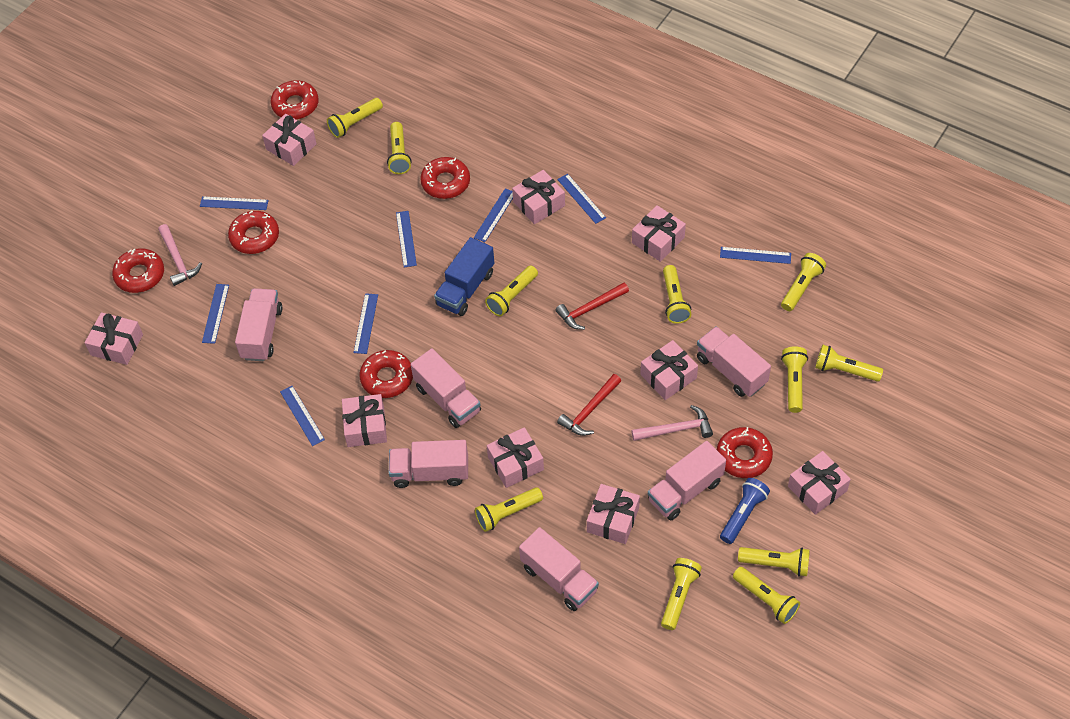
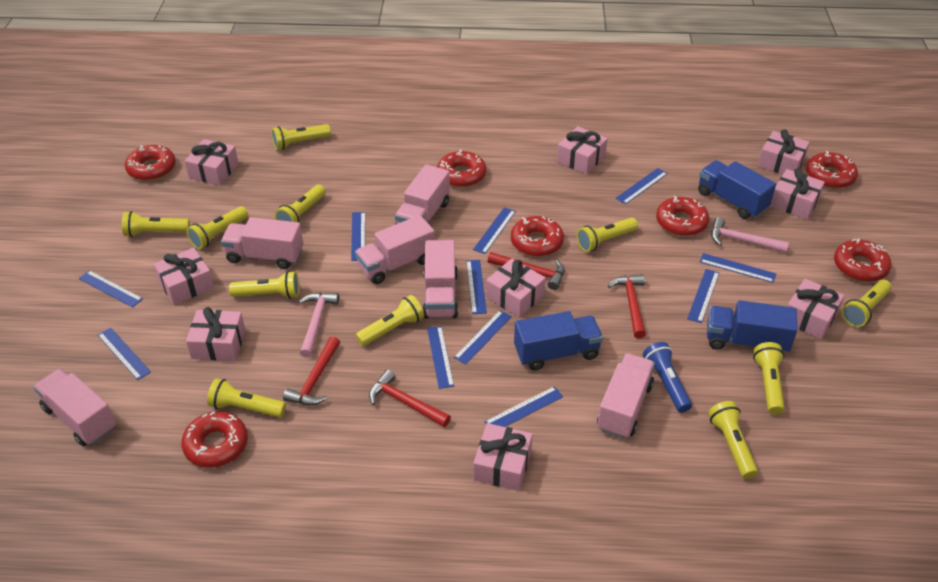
blue ruler: [200,196,269,210] [202,284,229,344] [280,386,325,446] [353,293,378,354] [396,211,417,267] [474,188,513,242] [557,174,606,224] [720,247,791,264] = 8 -> [79,270,143,308] [98,328,151,380] [351,212,365,261] [427,326,454,389] [454,310,512,365] [466,260,487,314] [473,207,516,254] [484,386,563,427] [615,168,668,204] [687,269,719,323] [700,253,776,283] = 11
blue truck: [434,237,494,316] = 1 -> [514,311,603,370] [698,160,776,219] [707,300,798,352] = 3
red donut: [112,248,164,293] [228,211,279,254] [271,80,319,120] [359,350,413,398] [420,157,470,199] [717,427,773,478] = 6 -> [125,145,176,181] [182,411,248,468] [437,150,486,187] [511,216,564,257] [656,196,709,236] [806,151,858,189] [834,239,891,282] = 7
red hammer: [556,282,629,330] [557,374,621,436] = 2 -> [283,336,340,405] [369,370,451,427] [488,252,565,290] [608,274,646,339] = 4

